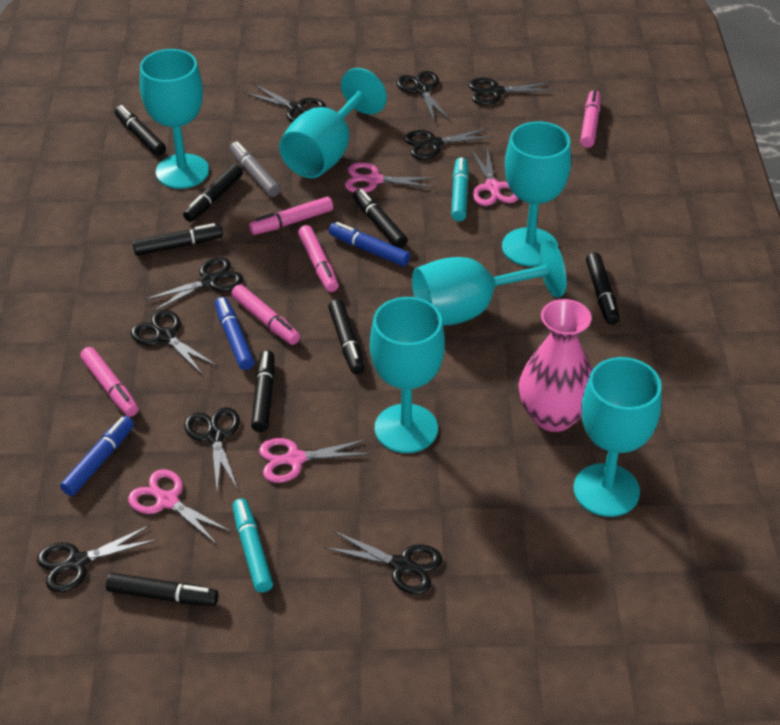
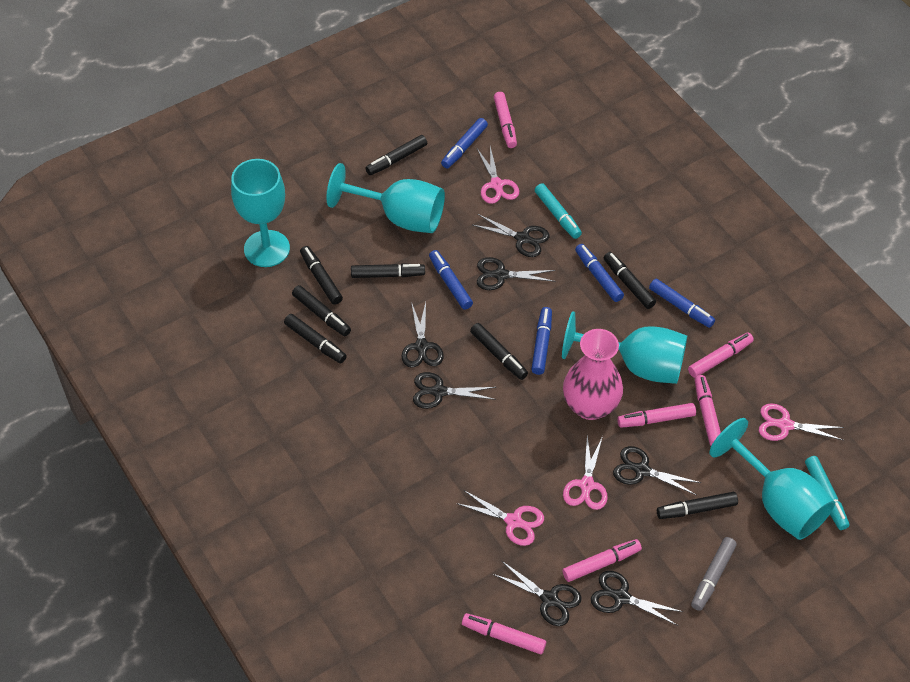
black scissors: [37,525,157,592] [131,310,217,375] [145,257,243,312] [184,407,240,491] [244,84,326,122] [324,531,442,595] [396,71,450,123] [404,128,494,159] [468,78,555,105] = 9 -> [402,302,444,368] [413,372,496,409] [473,214,550,257] [477,257,555,290] [493,561,582,626] [591,571,683,626] [613,446,701,495] = 7
blue marker: [60,416,134,496] [215,297,255,370] [329,222,410,266] = 3 -> [429,250,473,310] [441,118,488,168] [531,307,552,375] [575,244,624,302] [649,279,715,328] = 5
pink marker: [80,347,139,417] [231,285,300,345] [249,197,333,235] [298,225,339,292] [580,90,600,148] = 5 -> [462,613,546,654] [494,92,517,148] [563,539,642,582] [617,403,696,428] [688,332,754,378] [695,375,721,446] = 6
turquoise goblet: [140,49,209,189] [279,68,387,178] [370,297,445,453] [412,240,567,326] [502,121,571,267] [573,357,662,517] = 6 -> [231,159,290,267] [326,163,445,233] [562,311,687,384] [709,418,835,540] = 4

